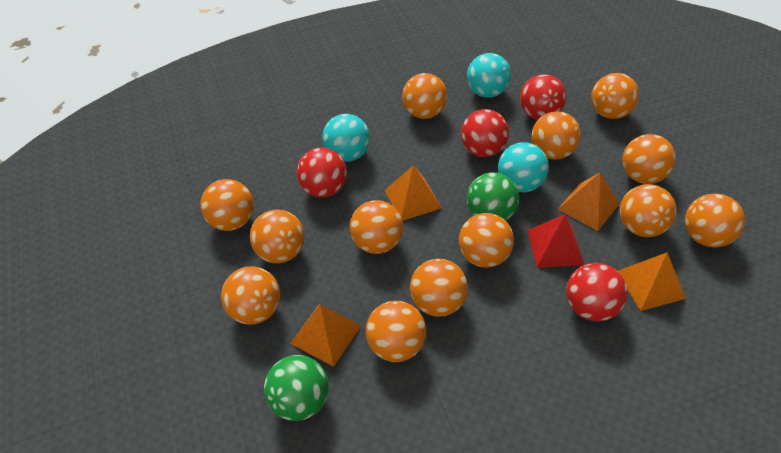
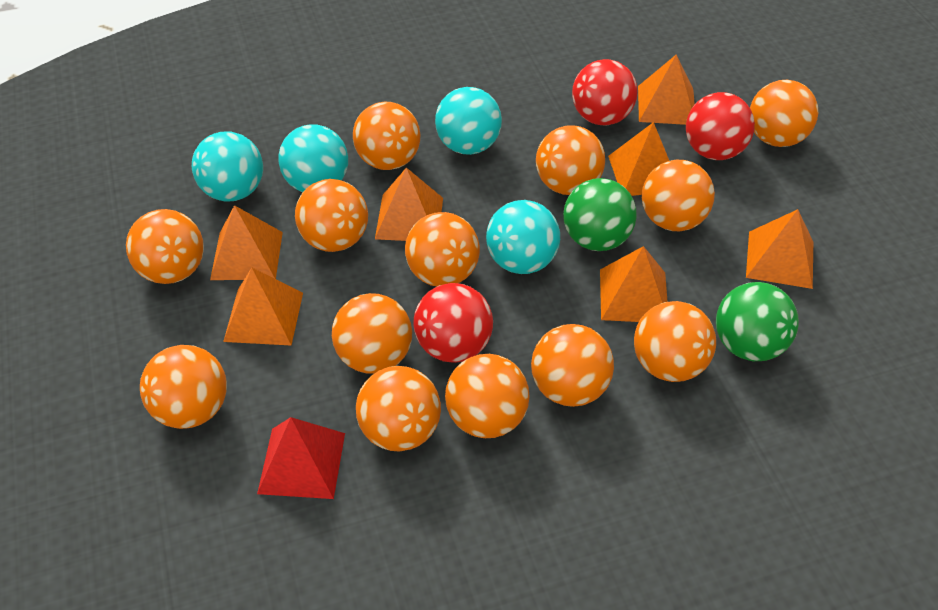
orange pyramid: [290,304,361,367] [385,165,442,221] [558,173,619,231] [618,253,686,311] = 4 -> [210,205,283,280] [223,268,303,346] [375,168,443,241] [600,246,668,322] [608,122,669,196] [638,54,695,125] [746,209,813,289] = 7
red ball: [297,148,347,197] [461,109,509,157] [520,74,566,120] [566,263,628,322] = 4 -> [413,283,493,363] [572,59,638,126] [686,92,755,160] = 3
turquoise ball: [322,114,370,162] [467,53,511,98] [498,142,549,192] = 3 -> [192,131,263,202] [279,124,348,192] [435,87,502,155] [486,200,560,274] = 4

